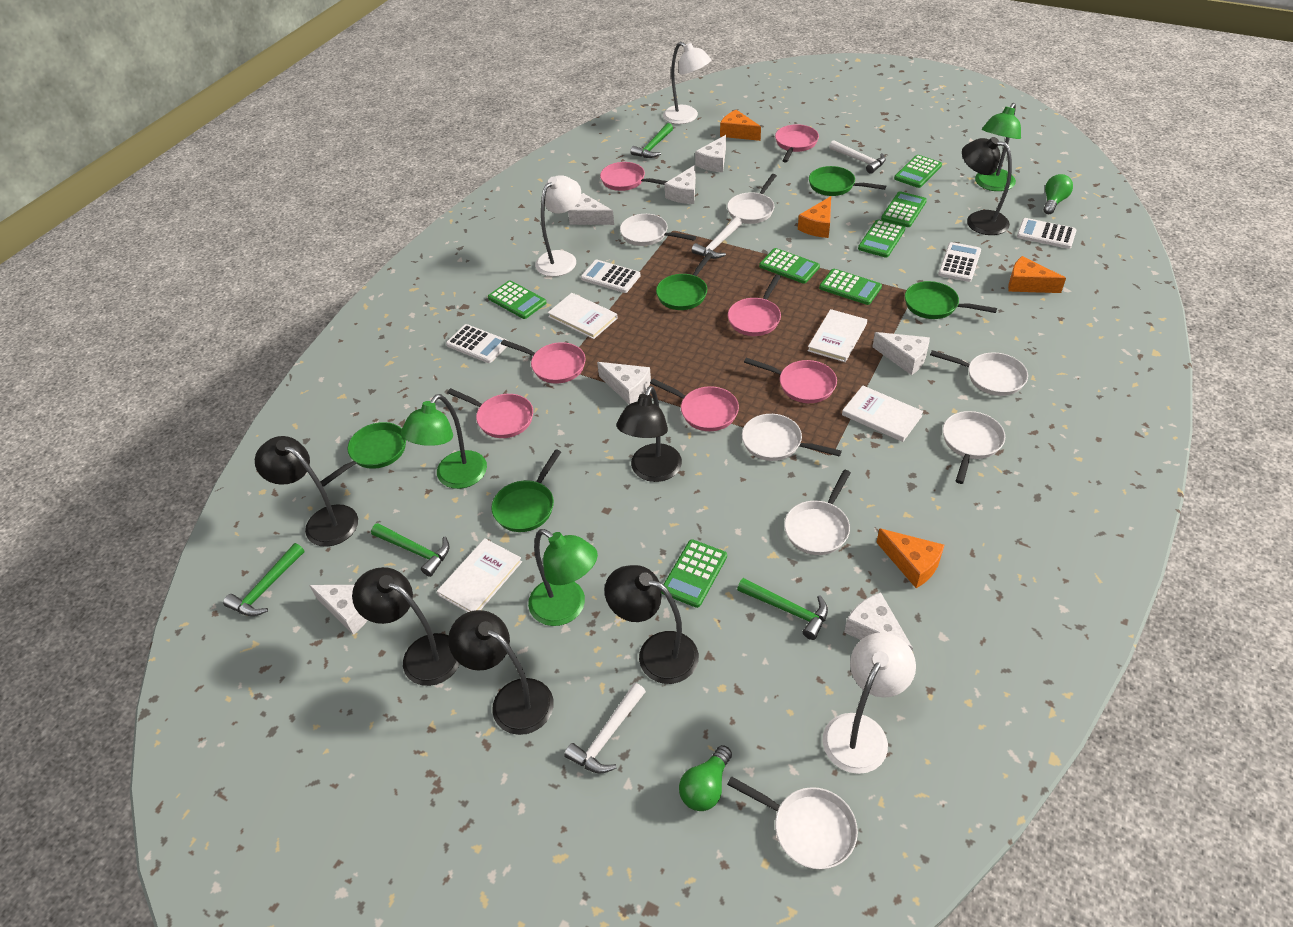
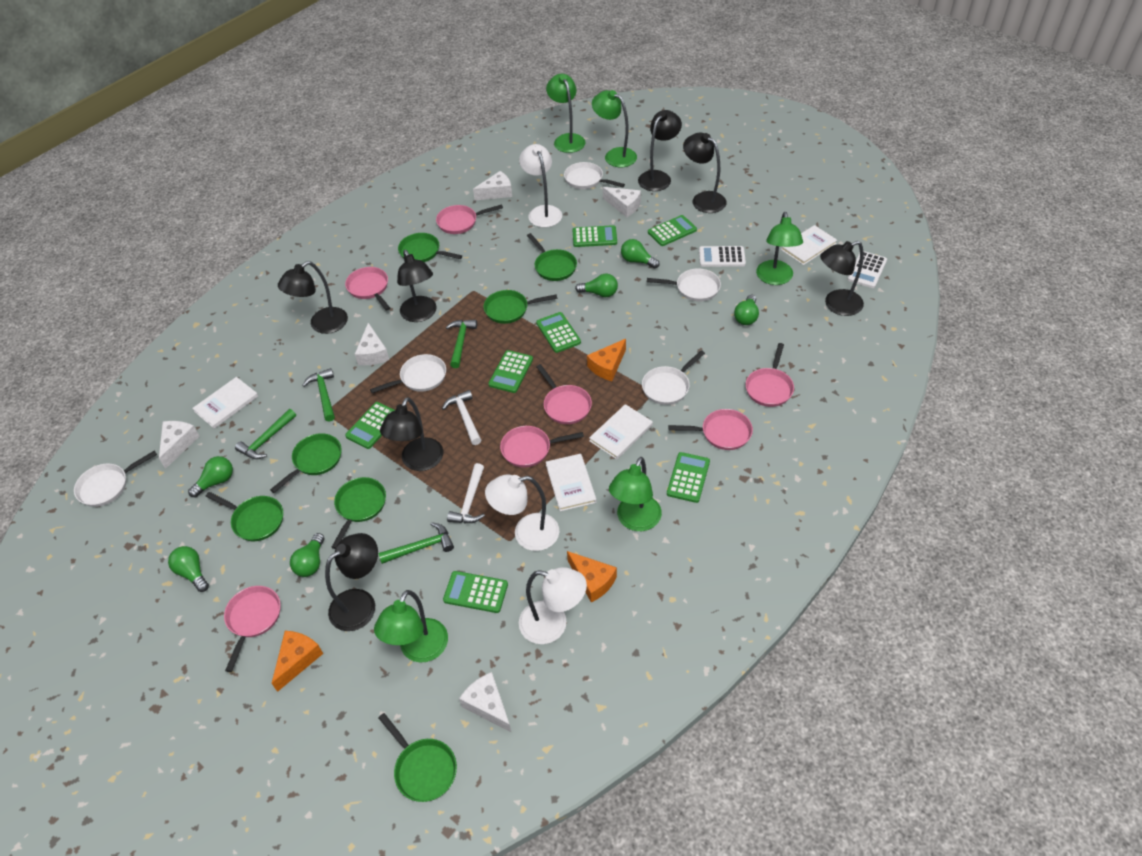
black lamp: [255,436,358,547] [352,567,460,686] [448,610,554,735] [605,565,699,684] [617,386,682,482] [962,137,1012,235] = 6 -> [278,261,348,334] [325,533,378,631] [380,397,443,471] [397,250,437,322] [638,110,682,191] [683,133,727,213] [820,241,864,316] = 7
green lamp: [401,394,487,489] [528,529,598,626] [975,103,1021,191] = 3 -> [374,590,448,663] [546,74,585,153] [592,90,637,167] [609,457,662,531] [756,212,803,285] = 5
green light bulb: [679,745,732,811] [1043,174,1073,214] = 2 -> [168,546,209,592] [188,456,233,497] [290,533,324,577] [575,274,618,297] [621,239,660,268] [734,295,759,325] = 6
green pan: [320,422,406,487] [491,449,561,532] [656,252,713,310] [809,166,886,196] [905,281,997,319] = 5 -> [205,492,283,541] [270,433,342,493] [331,477,386,549] [378,713,457,802] [398,233,462,262] [484,290,557,324] [527,233,577,281] = 7
orange cheese: [720,110,761,141] [798,196,831,238] [876,528,944,588] [1008,256,1066,293] = 4 -> [272,631,323,692] [567,551,617,603] [587,339,626,381] = 3
white calculator: [446,324,508,363] [581,260,640,293] [938,242,981,282] [1017,218,1077,249] = 4 -> [699,246,746,267] [847,251,887,288] = 2
white cheese: [309,585,368,635] [568,193,614,225] [597,362,651,404] [665,165,696,204] [695,135,726,172] [844,592,913,651] [873,332,930,375] = 7 -> [159,421,199,469] [355,323,389,366] [459,672,512,733] [473,171,512,200] [603,187,641,217] = 5
white hammer: [564,683,646,774] [692,217,742,259] [829,140,886,174] = 3 -> [442,390,481,445] [447,463,485,523] = 2
white pan: [620,214,696,246] [727,174,777,224] [727,776,858,869] [742,414,842,461] [784,470,851,555] [930,350,1028,396] [943,411,1005,484] = 7 -> [74,451,157,507] [370,354,446,393] [564,162,625,189] [642,350,705,405] [647,269,721,302] = 5

